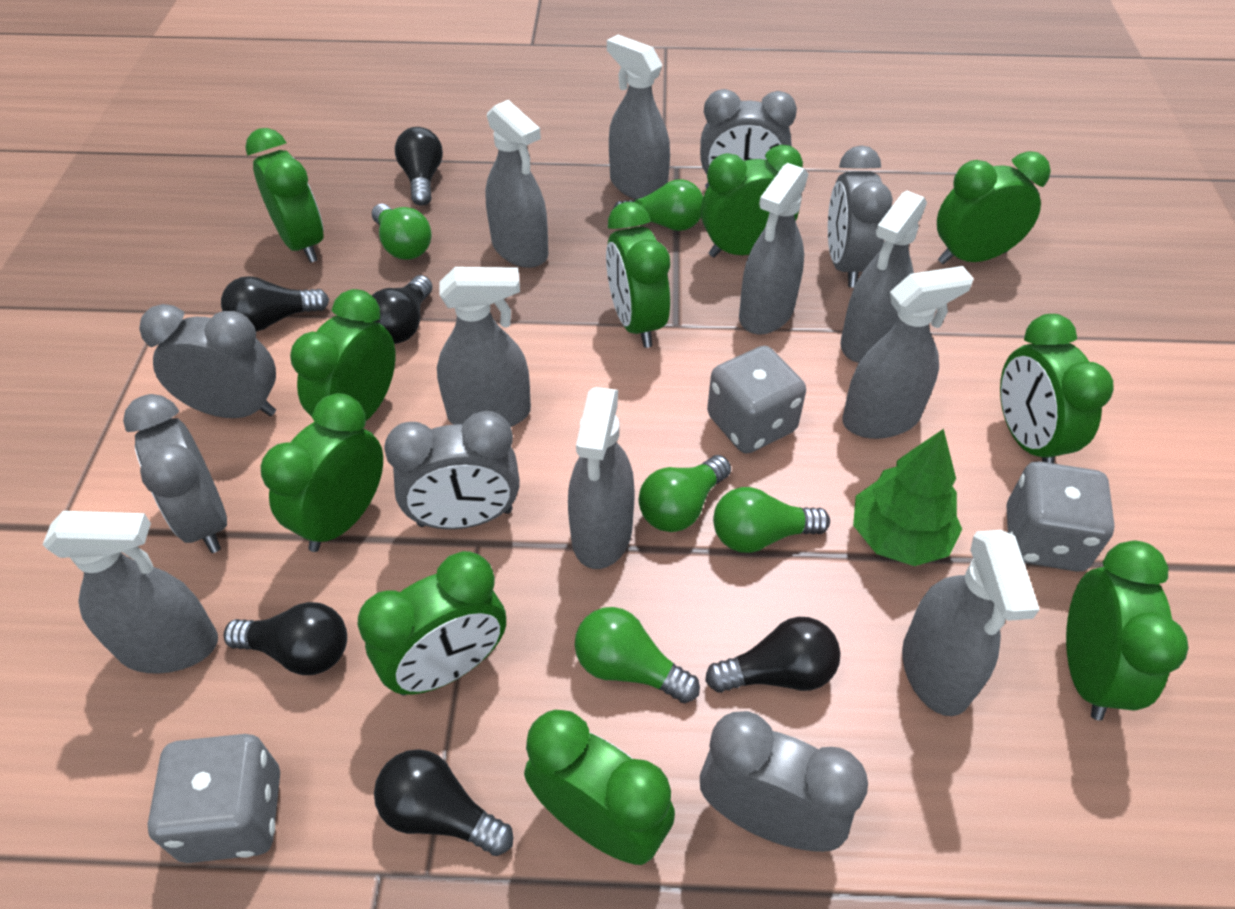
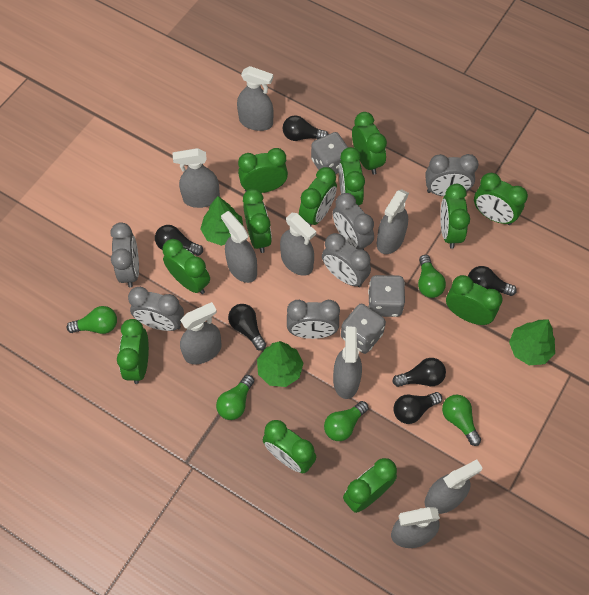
green clock: [245,128,323,263] [261,393,383,552] [290,289,395,421] [358,551,506,696] [524,710,675,865] [606,202,670,348] [701,145,803,258] [937,151,1051,264] [1000,314,1114,463] [1066,541,1189,721] = 10 -> [117,319,149,384] [162,239,210,294] [238,148,288,193] [243,189,272,253] [263,420,316,473] [299,167,337,226] [339,147,365,206] [343,458,397,513] [352,112,387,175] [440,184,470,249] [446,275,502,325] [474,173,528,225] = 12
green tree: [853,429,962,566] = 1 -> [201,196,243,246] [257,341,304,387] [509,319,555,365] = 3

